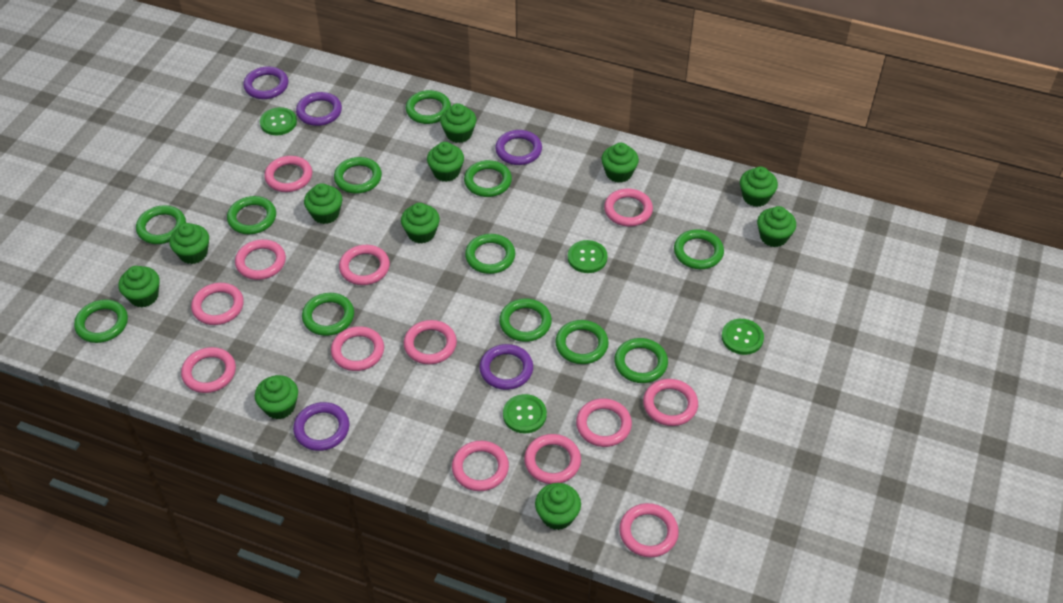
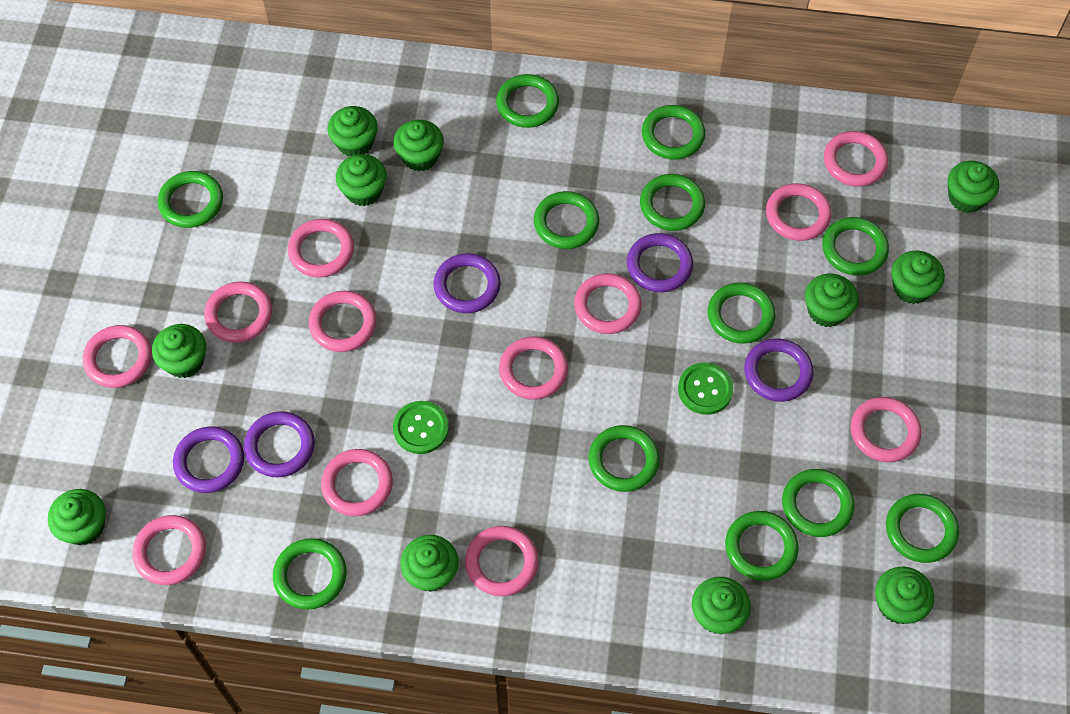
green button: [260,107,297,135] [503,394,547,433] [568,240,608,273] [722,319,764,355] = 4 -> [393,401,449,454] [678,362,733,415] = 2
pink ring: [181,347,236,393] [191,283,244,325] [235,239,286,280] [264,156,312,192] [331,326,384,371] [339,245,390,285] [404,320,457,364] [452,441,509,491] [524,434,581,484] [576,399,632,447] [604,189,653,227] [619,503,679,558] [643,379,698,426] = 13 -> [83,325,152,388] [132,515,206,585] [204,282,272,343] [288,219,354,278] [309,291,377,352] [321,449,393,516] [465,526,539,596] [499,336,568,400] [574,273,642,334] [766,183,832,241] [824,131,888,187] [851,397,921,462] = 12

